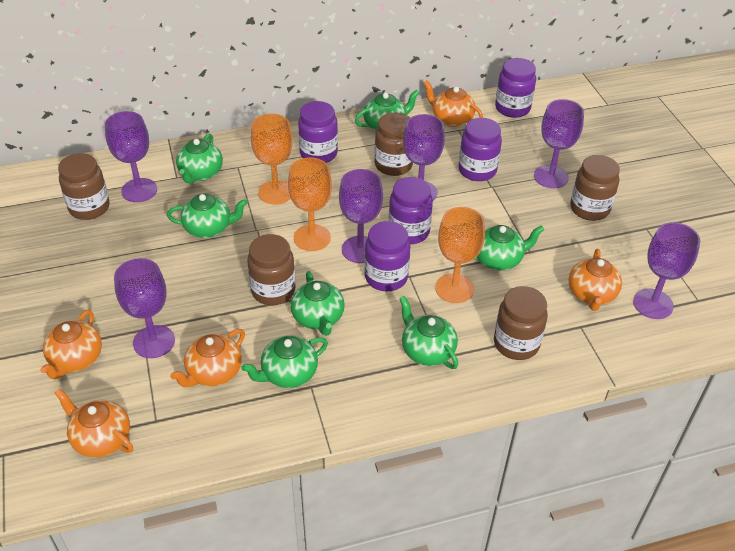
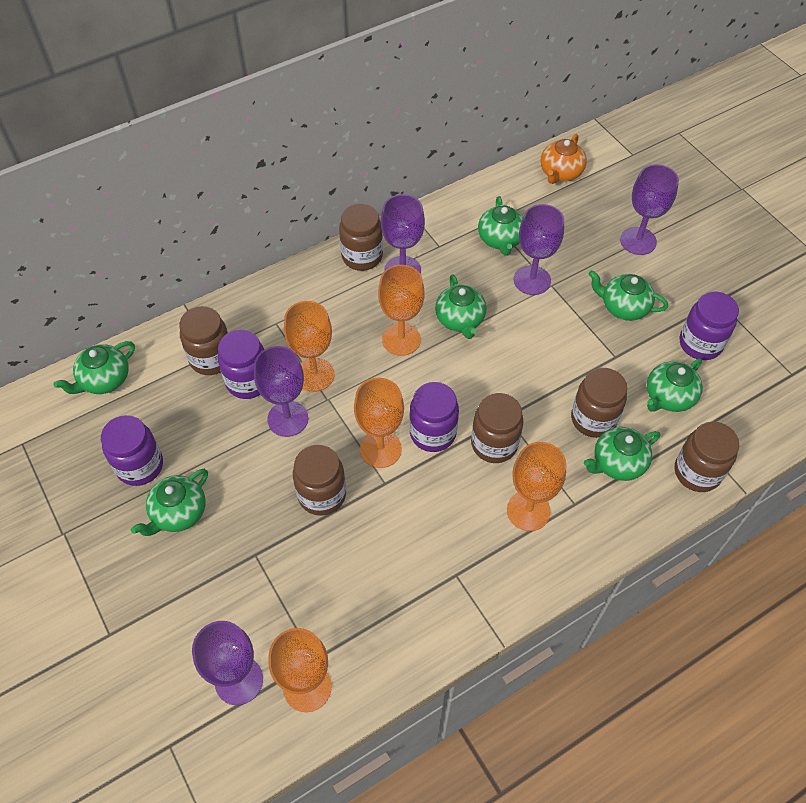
brown jar: [58,153,110,220] [247,234,296,305] [374,112,413,176] [494,286,548,360] [570,155,620,221] = 5 -> [179,306,228,375] [293,445,346,516] [339,204,383,271] [471,393,524,463] [571,368,627,438] [675,422,739,492] = 6
orange goblet: [251,114,293,205] [288,157,332,251] [435,207,485,303] = 3 -> [268,628,332,712] [284,301,335,392] [354,378,404,468] [378,265,425,356] [507,442,566,531] = 5
orange teapot: [40,310,102,380] [55,389,133,457] [170,329,245,387] [423,80,483,127] [569,249,622,311] = 5 -> [540,134,587,184] = 1
purple goblet: [105,111,157,202] [114,258,175,358] [339,169,383,263] [403,114,445,201] [534,99,584,188] [633,222,700,319] = 6 -> [192,621,263,705] [254,346,309,437] [381,194,425,274] [514,204,564,295] [620,164,679,255] = 5
purple jar: [298,101,338,163] [364,221,410,291] [388,177,433,244] [459,118,502,181] [495,58,536,118] = 5 -> [101,415,163,486] [218,330,264,399] [409,382,459,452] [680,292,739,360] = 4

